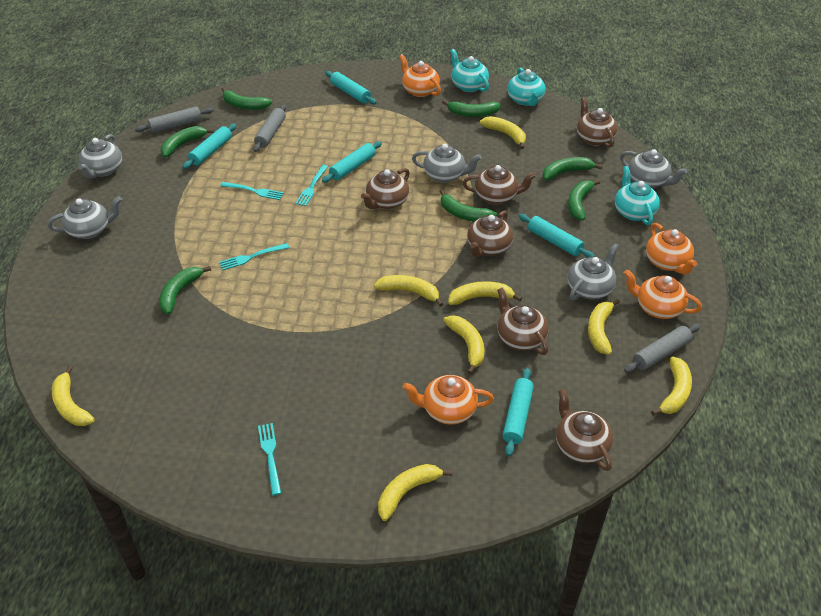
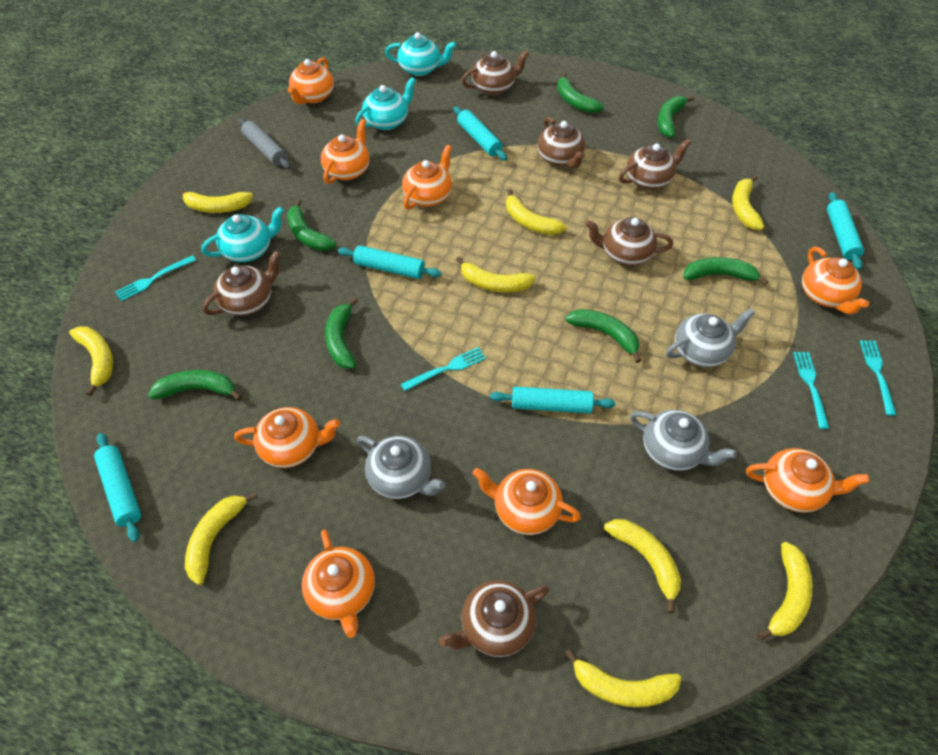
grey rolling pin: [135,106,214,133] [253,105,286,152] [624,324,700,373] = 3 -> [238,118,291,169] = 1
grey teapot: [48,196,122,239] [78,134,122,179] [412,144,482,183] [568,243,619,301] [620,149,687,188] = 5 -> [357,436,445,499] [630,410,737,471] [666,308,755,367] = 3
orange teapot: [399,54,441,97] [402,375,494,425] [624,269,702,319] [646,223,698,275] = 4 -> [234,407,340,468] [288,57,334,104] [302,530,375,638] [321,119,370,184] [402,145,452,210] [473,468,581,535] [746,448,870,513] [802,247,869,315] = 8
yellow banana: [52,366,95,426] [374,275,443,307] [378,464,453,521] [443,315,485,374] [448,281,522,305] [480,116,526,149] [588,299,620,355] [651,356,692,416] = 8 -> [69,326,113,396] [178,188,253,213] [185,492,258,585] [456,256,535,292] [506,189,567,235] [565,649,681,708] [604,519,681,613] [732,175,764,230] [757,542,813,640] = 9

